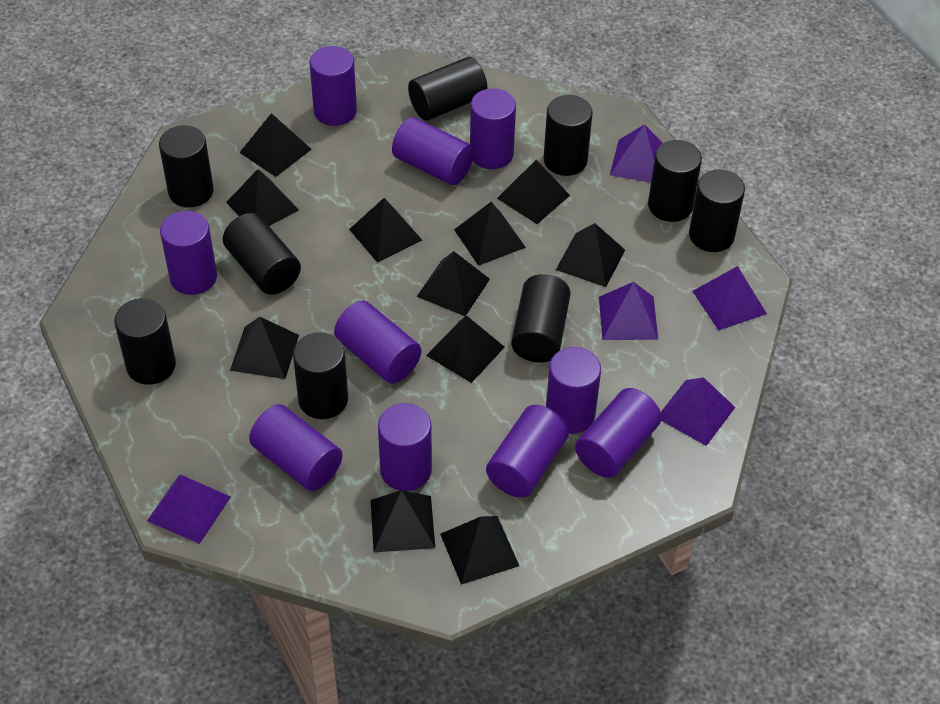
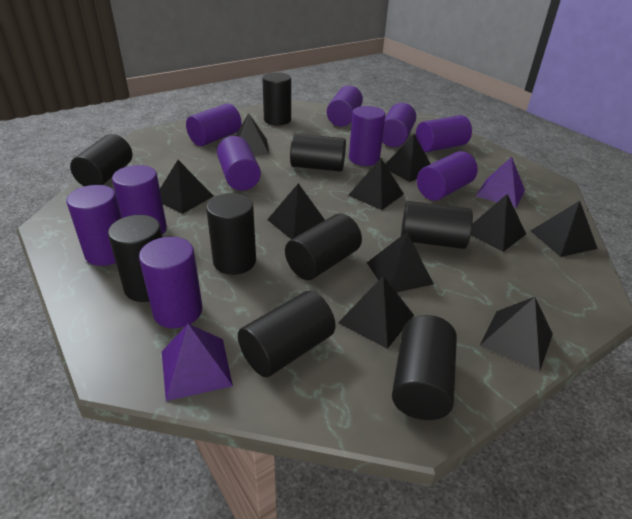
black pyramid: [226,169,299,226] [230,317,299,379] [239,113,312,177] [349,198,422,263] [371,490,435,552] [416,251,490,316] [426,315,505,383] [440,516,519,585] [454,202,526,266] [497,160,570,224] [556,223,625,287] = 11 -> [160,160,214,214] [235,113,269,155] [267,183,325,239] [338,276,414,349] [348,158,404,210] [367,232,434,292] [385,134,431,182] [471,194,526,252] [480,297,553,372] [531,201,598,257] = 10
purple pyramid: [147,475,231,544] [599,282,658,340] [610,124,663,183] [661,377,735,446] [692,266,767,331] = 5 -> [162,324,233,401] [476,157,525,208] = 2

